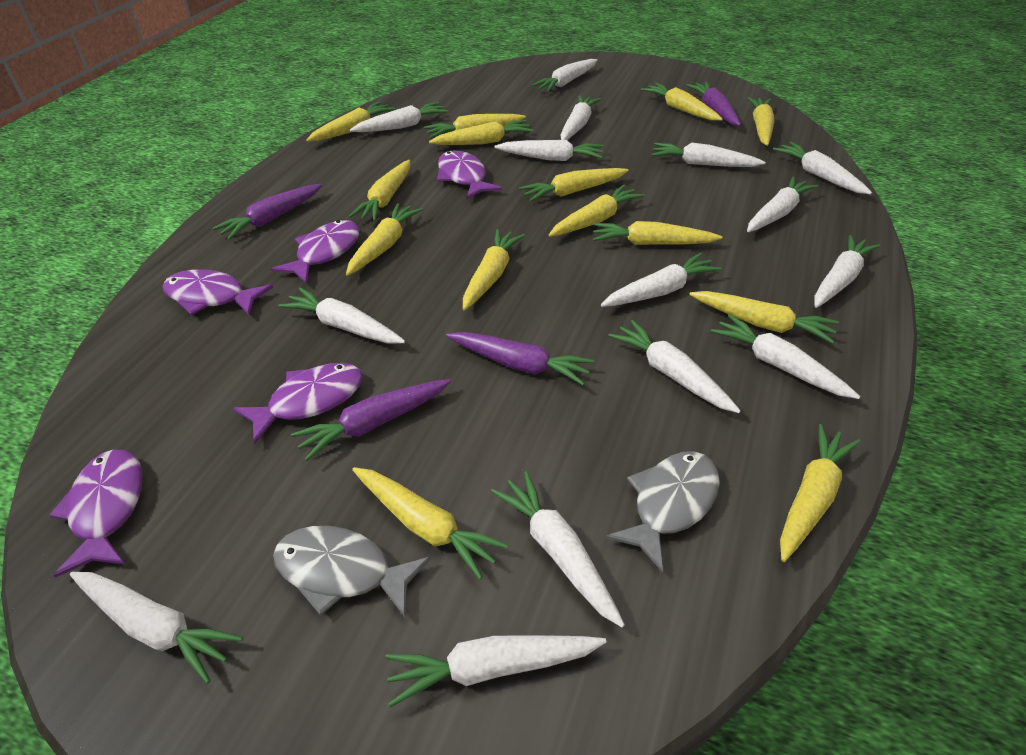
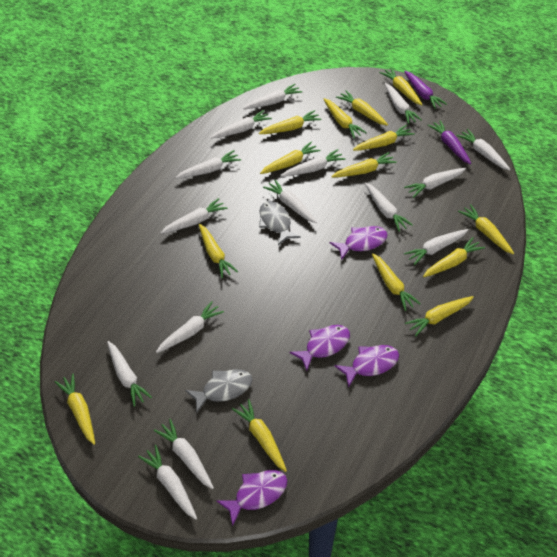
purple carrot: [212,184,322,240] [291,379,451,461] [446,332,594,385] [686,82,741,126] = 4 -> [404,71,447,109] [427,120,471,164] = 2
purple fish: [49,450,143,578] [163,269,273,315] [233,363,363,445] [271,220,360,284] [437,150,502,199] = 5 -> [216,470,287,526] [290,325,350,371] [330,226,388,260] [335,345,399,388] = 4

